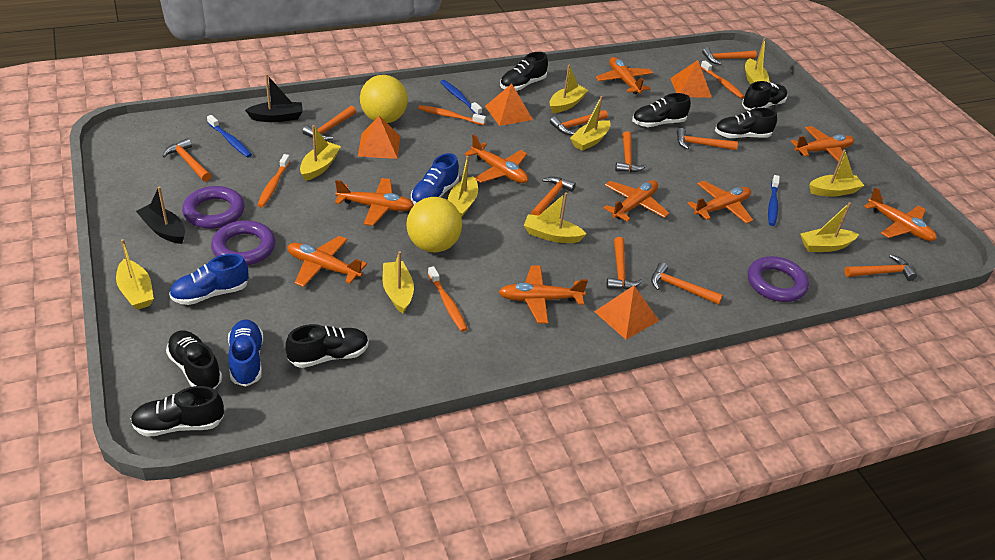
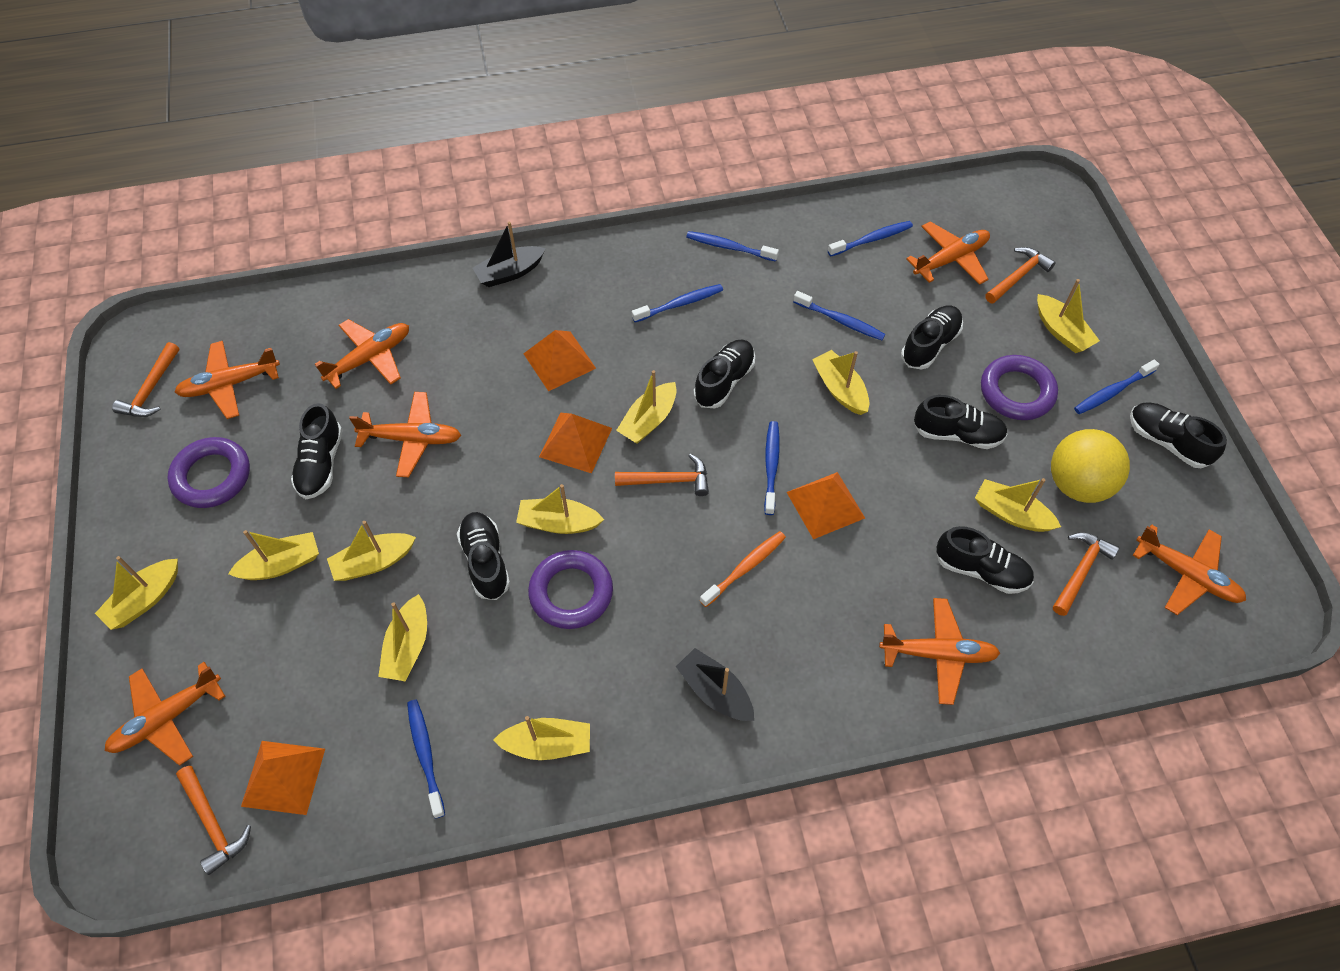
blue shoe: [169,254,249,305] [228,319,263,386] [411,153,459,205] = 3 -> none = 0
blue toothbrush: [207,115,252,158] [440,80,482,115] [768,175,780,226] = 3 -> [407,700,445,818] [632,284,723,322] [686,231,779,262] [764,421,780,515] [793,291,885,341] [828,221,913,256] [1074,359,1160,414] = 7
orange hammer: [163,138,211,182] [302,106,356,141] [531,177,576,215] [550,110,608,135] [606,237,642,289] [615,131,646,173] [651,262,723,305] [677,128,738,150] [702,47,757,65] [845,255,917,281] = 10 -> [112,342,180,417] [176,766,251,875] [615,454,709,496] [985,247,1056,304] [1053,532,1119,616] = 5
orange plane: [287,236,367,287] [335,178,414,226] [465,134,528,183] [499,265,588,324] [595,57,653,94] [603,180,669,222] [687,181,753,224] [790,126,854,162] [864,187,937,241] = 9 -> [105,662,225,766] [174,341,280,419] [315,319,409,389] [349,392,461,477] [879,598,1000,705] [906,221,990,285] [1133,524,1246,615] = 7
orange toothbrush: [257,154,290,207] [418,105,486,125] [428,266,467,332] [701,60,745,99] = 4 -> [700,531,786,607] = 1
yellow ball: [360,75,408,123] [406,197,462,252] = 2 -> [1051,429,1130,503] = 1

